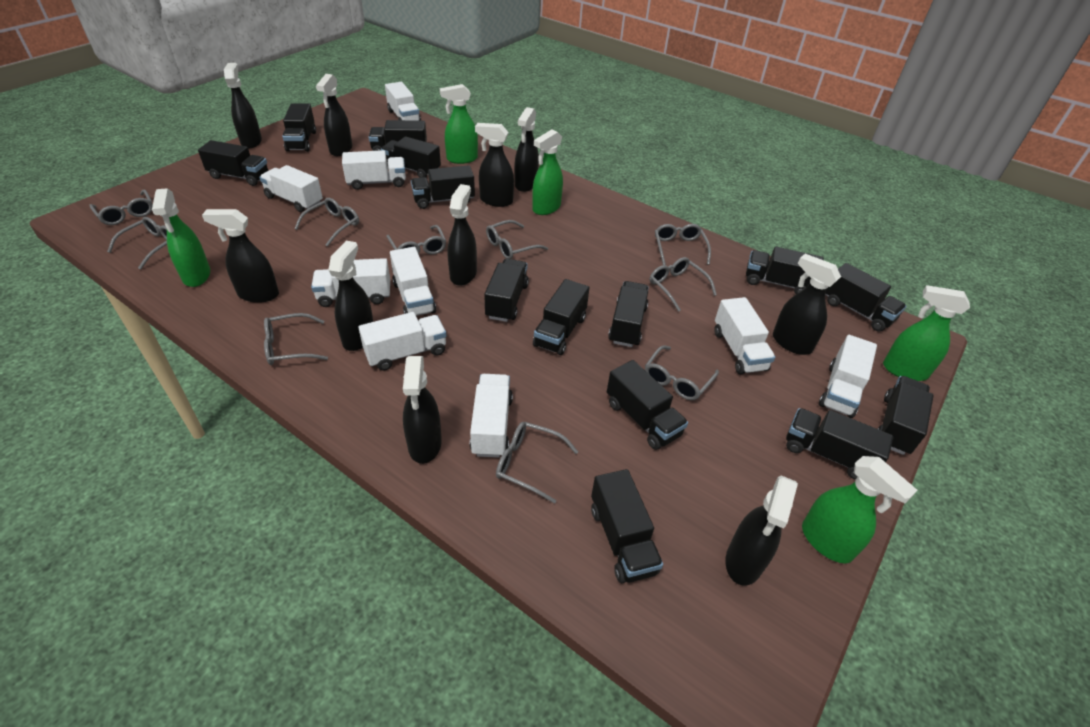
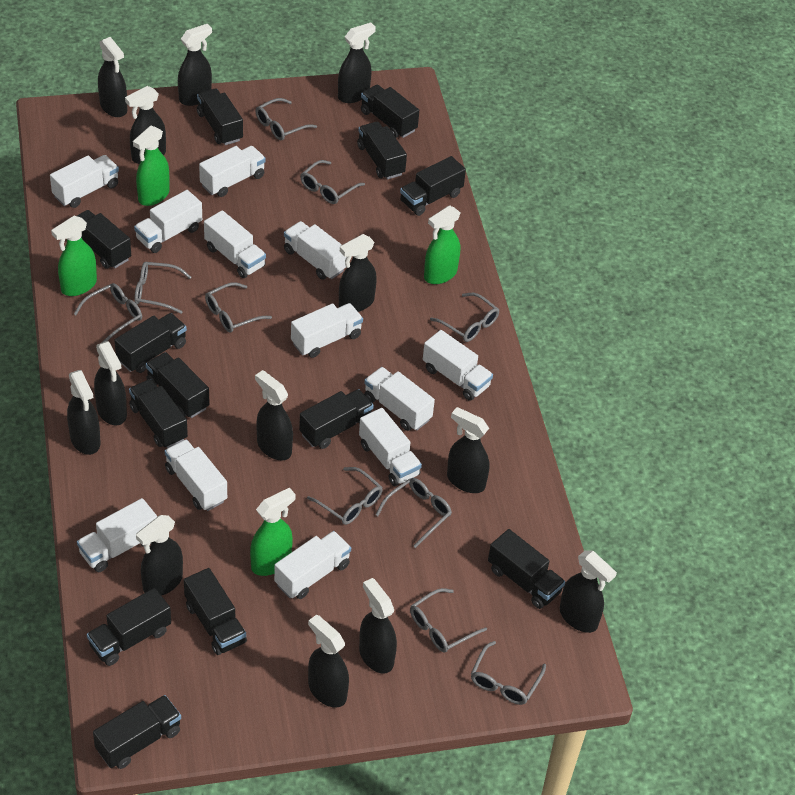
black spray bottle: [202,209,279,303] [224,63,262,148] [316,74,352,156] [328,241,373,351] [403,356,442,464] [447,184,477,286] [475,123,514,207] [515,107,539,192] [725,476,798,586] [773,254,841,355] = 10 -> [67,370,100,455] [94,341,127,425] [98,37,127,117] [125,86,166,164] [136,515,183,596] [178,24,212,106] [255,370,293,460] [308,615,349,708] [338,22,376,103] [339,234,377,312] [359,578,397,673] [447,407,489,493] [560,550,617,633] = 13
black truck: [198,140,269,186] [282,103,316,152] [369,120,427,151] [381,137,441,178] [411,165,475,209] [484,259,529,322] [533,279,589,355] [591,469,663,583] [607,360,688,450] [608,281,649,347] [746,247,824,294] [786,408,893,480] [825,263,906,331] [877,376,934,455] = 14 -> [77,210,131,269] [87,588,171,666] [93,695,181,769] [115,313,187,373] [129,379,188,448] [146,352,209,418] [184,568,247,655] [197,88,243,145] [299,389,374,449] [357,122,407,179] [361,85,419,138] [400,156,466,216] [488,529,565,609] = 13
green spray bottle: [152,188,210,287] [440,84,478,164] [532,129,563,215] [802,456,917,564] [883,285,970,381] = 5 -> [51,216,97,296] [133,126,170,206] [250,488,296,576] [424,205,461,284] = 4
white truck: [259,165,323,212] [311,258,390,307] [342,150,406,190] [358,312,447,371] [385,82,421,121] [390,247,436,316] [470,374,513,458] [714,297,775,375] [819,335,877,418] = 9 -> [50,155,119,208] [77,498,157,572] [134,190,202,253] [165,439,227,511] [199,146,266,197] [204,210,266,278] [274,531,351,599] [284,221,346,280] [291,303,363,358] [359,408,422,486] [364,367,435,431] [423,330,493,401] = 12

